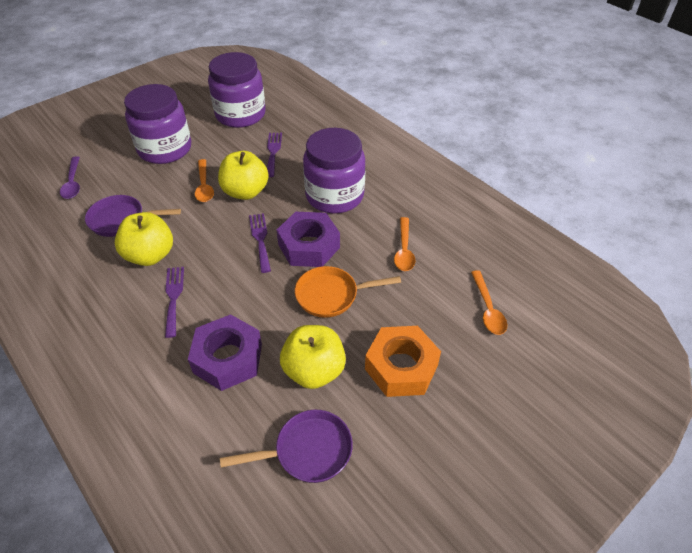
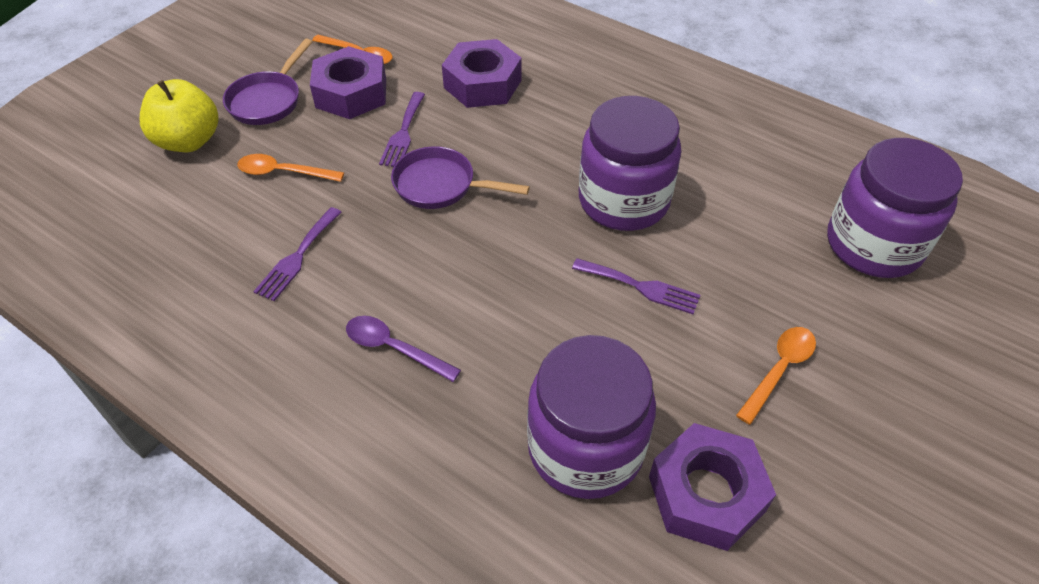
orange nut: [365,326,441,397] = 1 -> none = 0
orange pan: [295,266,401,318] = 1 -> none = 0
purple nut: [188,314,262,391] [277,212,340,267] = 2 -> [310,46,386,119] [442,39,522,108] [649,423,776,551] = 3
yellow apple: [115,212,173,266] [218,151,269,200] [280,325,346,389] = 3 -> [140,79,219,152] = 1

